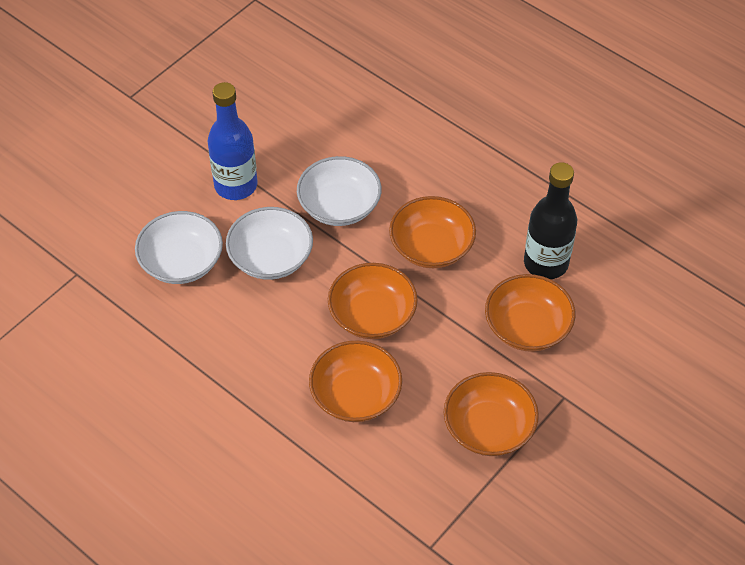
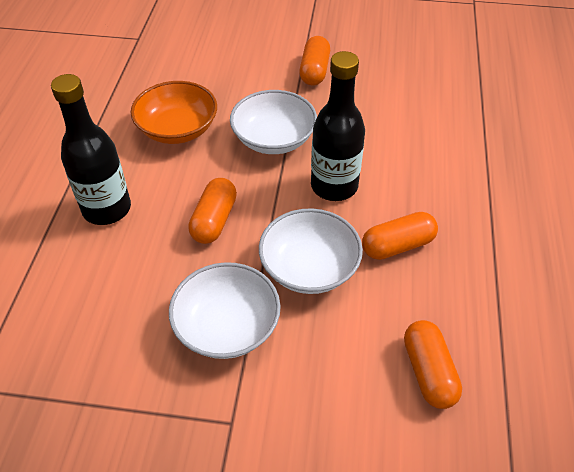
black bottle: [524,162,577,279] = 1 -> [51,74,131,225] [311,51,365,201] = 2
blue bottle: [208,82,258,200] = 1 -> none = 0
orange bowl: [309,340,402,422] [328,263,418,339] [389,196,476,268] [444,372,539,456] [485,274,575,352] = 5 -> [131,81,217,144] = 1
orange capsule: none = 0 -> [188,178,237,244] [299,36,330,86] [362,212,438,260] [404,320,462,409] = 4

